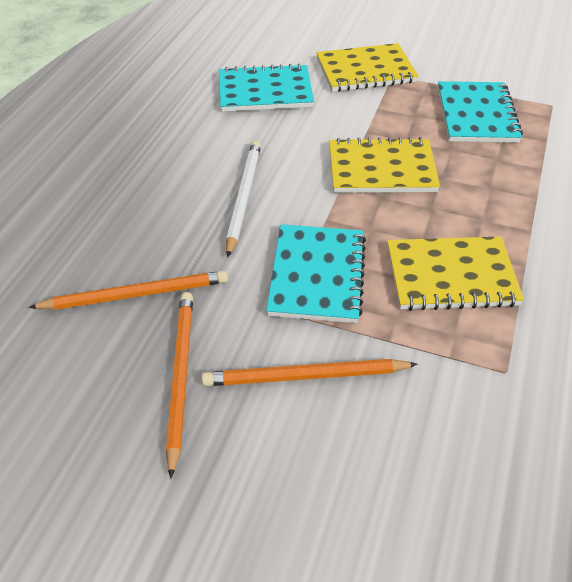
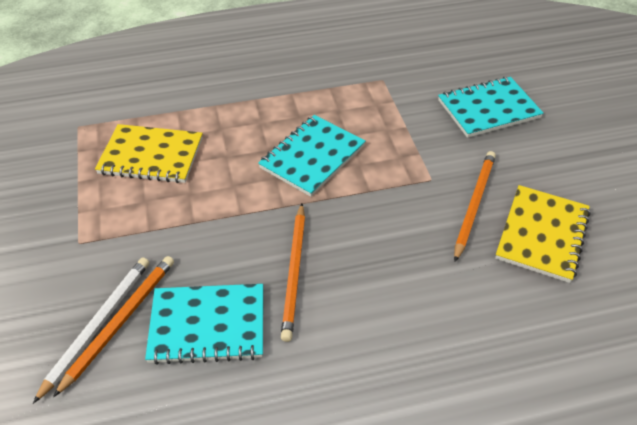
yellow notebook: [316,43,419,92] [329,137,440,193] [387,237,524,311] = 3 -> [95,124,203,183] [495,185,591,283] = 2

